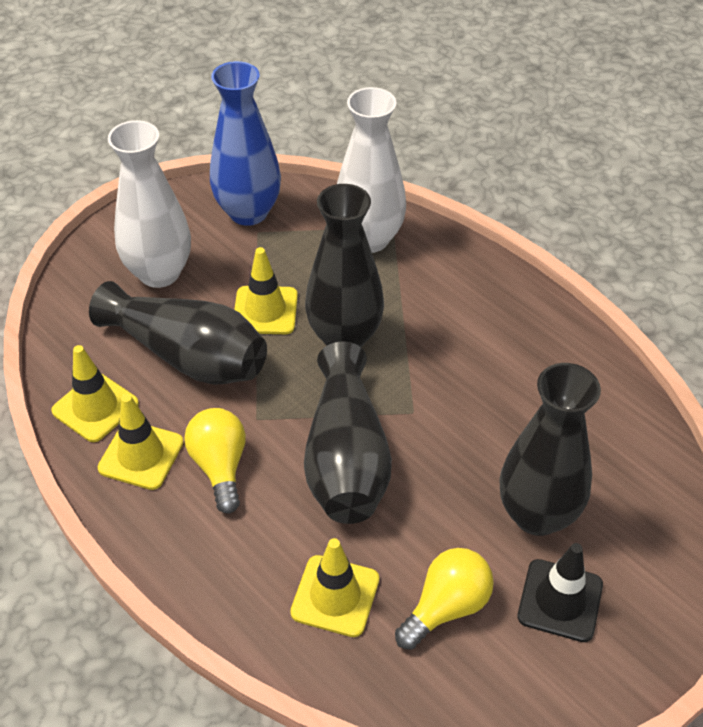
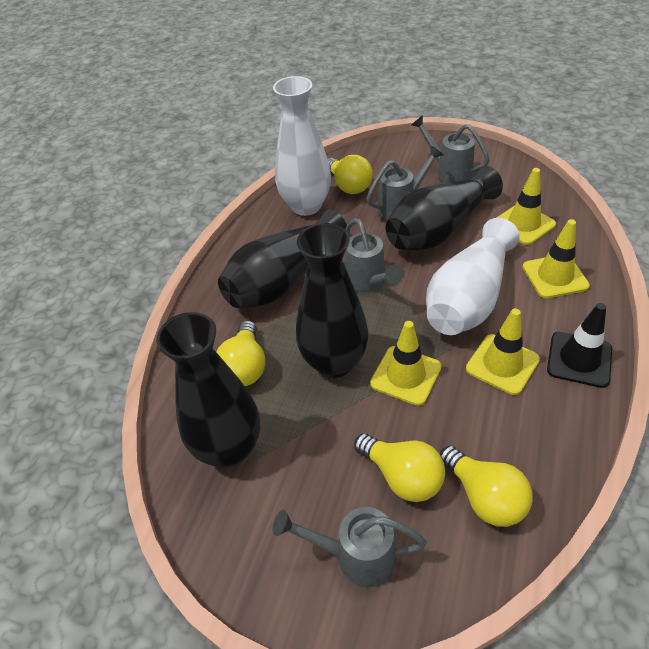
blue vase: [210,61,281,226] = 1 -> none = 0
grey watering can: none = 0 -> [273,507,427,587] [345,218,403,292] [366,145,444,220] [411,115,489,183] = 4
yellow light bulb: [184,408,246,514] [395,548,494,650] = 2 -> [216,320,266,386] [328,155,373,194] [354,433,445,502] [440,445,533,527] = 4

